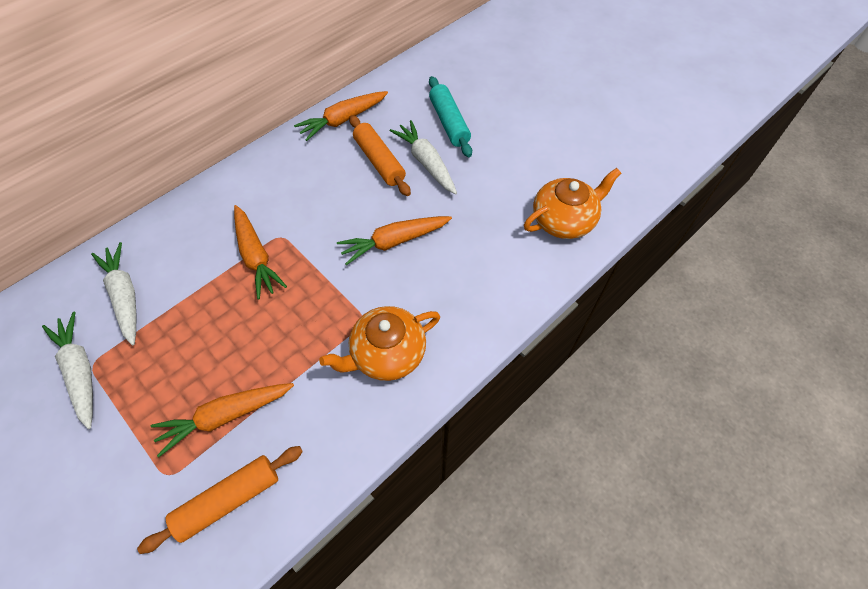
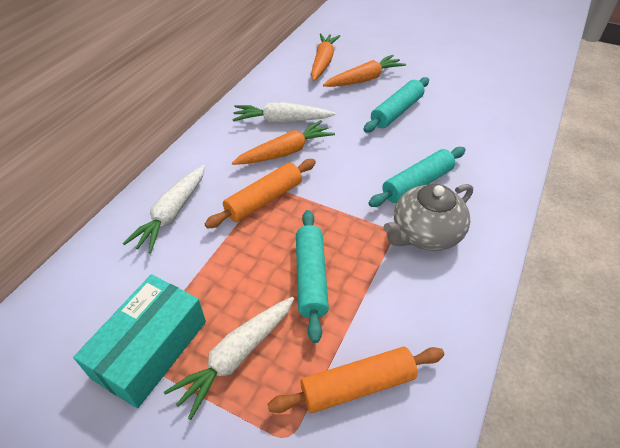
grey teapot: none = 0 -> [383,184,473,251] = 1
orange carrot: [151,383,294,457] [234,205,287,299] [294,91,388,141] [337,216,452,265] = 4 -> [232,120,335,165] [311,33,340,81] [323,55,406,87] = 3
orange teapot: [319,306,440,381] [524,168,621,239] = 2 -> none = 0
turquoise box: none = 0 -> [73,274,206,409] = 1
turquoise rolling pin: [429,76,472,157] = 1 -> [296,210,329,343] [363,77,429,133] [368,147,466,207] = 3

